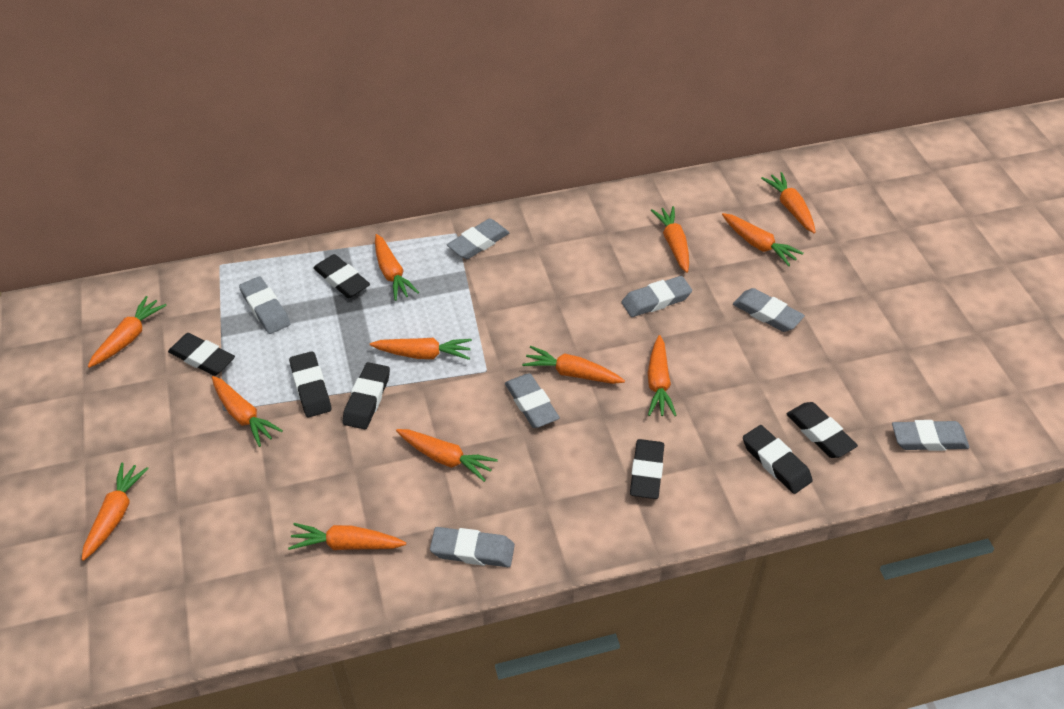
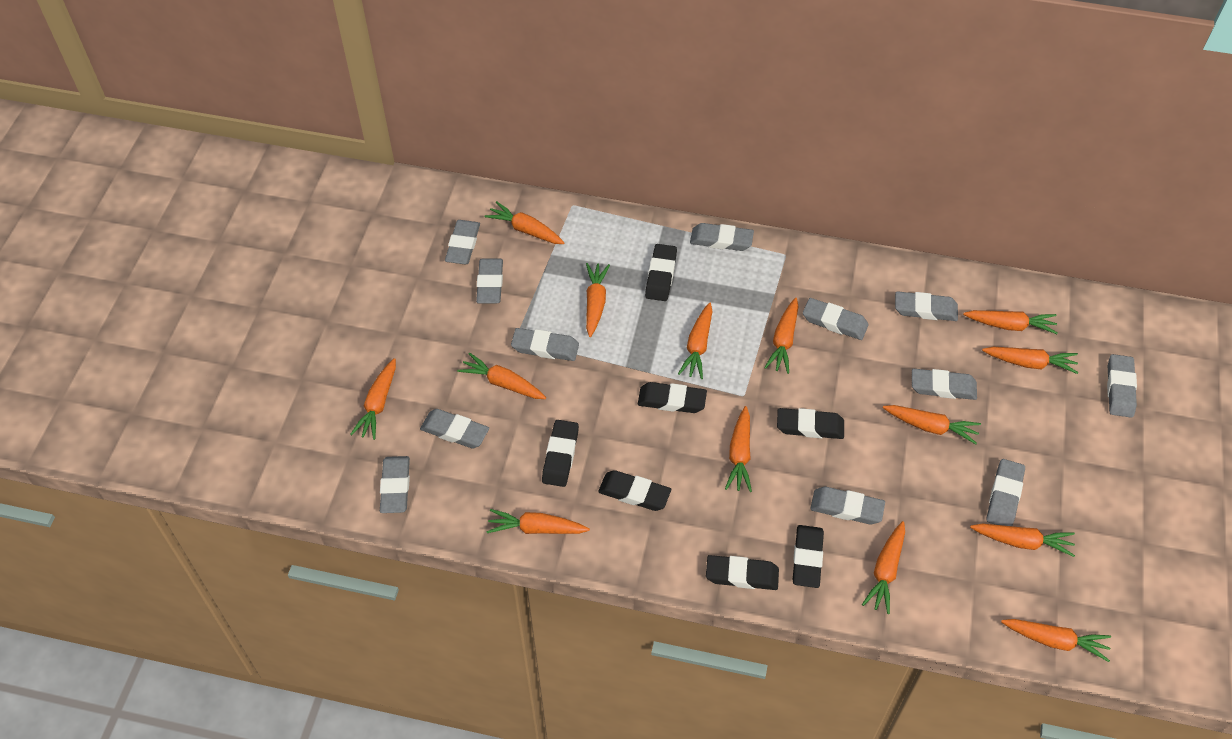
grey eraser: [239,276,290,334] [430,527,515,567] [447,219,510,259] [505,373,560,428] [622,276,692,317] [733,288,805,332] [892,420,970,451] = 7 -> [380,456,410,513] [420,409,489,448] [445,220,480,264] [476,259,503,303] [511,328,579,361] [690,223,754,251] [803,298,869,340] [810,487,885,524] [895,291,958,321] [912,369,977,400] [986,459,1025,526] [1107,354,1137,418] = 12
orange carrot: [81,463,149,561] [88,296,167,368] [212,376,283,447] [288,523,406,550] [370,338,472,360] [375,234,419,301] [396,429,498,482] [522,346,625,384] [648,335,677,416] [651,206,689,273] [722,213,803,266] [761,172,816,233] = 12 -> [350,358,396,440] [457,353,546,399] [484,201,564,244] [486,509,590,534] [586,263,610,337] [678,303,712,379] [725,406,752,492] [764,298,798,374] [862,521,905,614] [883,405,981,444] [963,310,1058,334] [970,524,1075,557] [982,347,1078,374] [1001,619,1111,662] = 14

